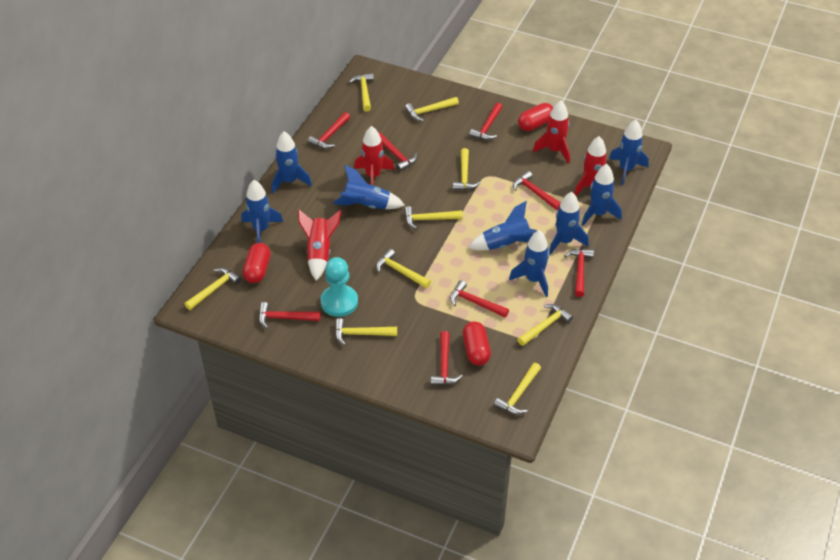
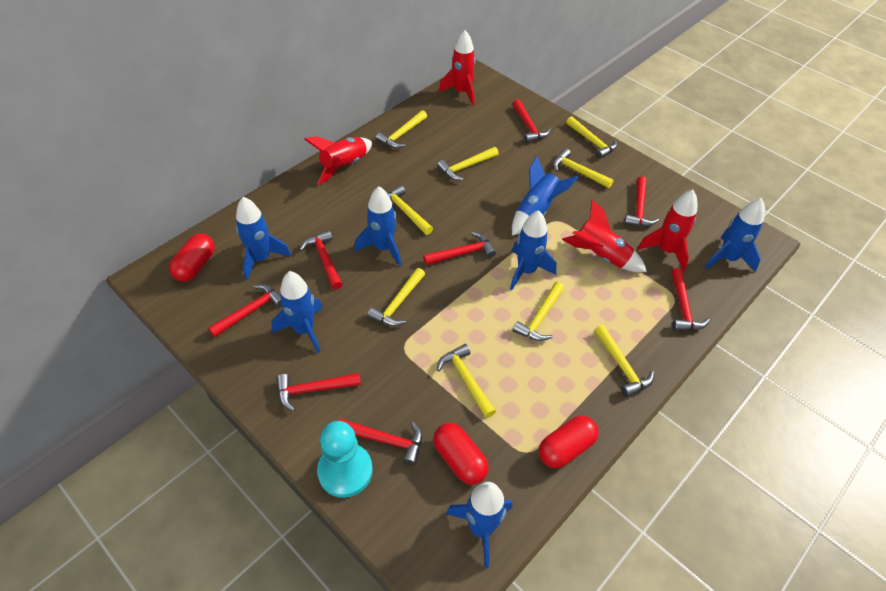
blue rocket: [241,180,283,243] [272,131,312,193] [333,165,405,209] [468,201,537,251] [509,230,549,297] [549,192,589,255] [582,164,622,226] [609,120,649,185] = 8 -> [236,197,291,280] [271,271,323,353] [354,186,401,266] [446,482,512,569] [510,210,557,290] [512,156,579,236] [705,198,765,272] = 7

